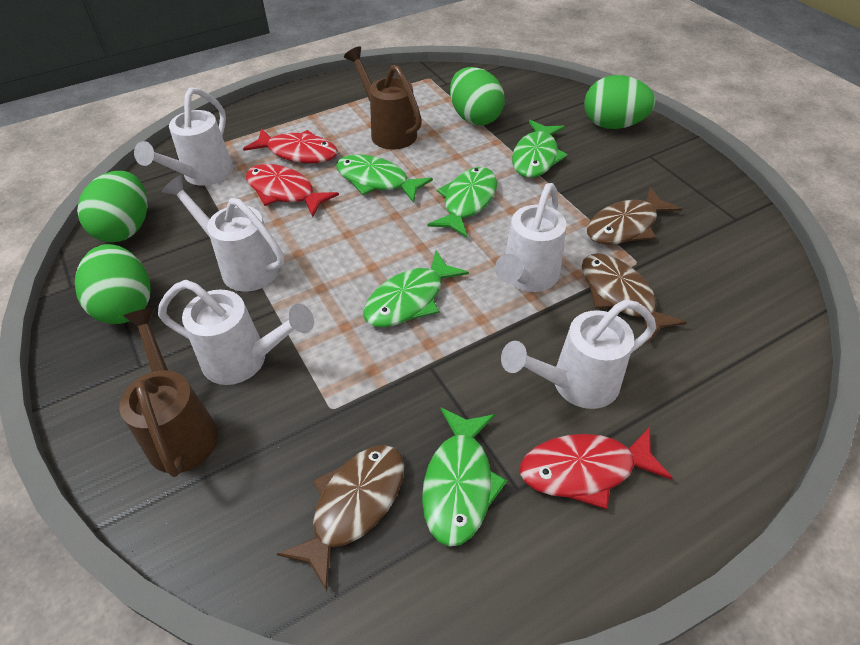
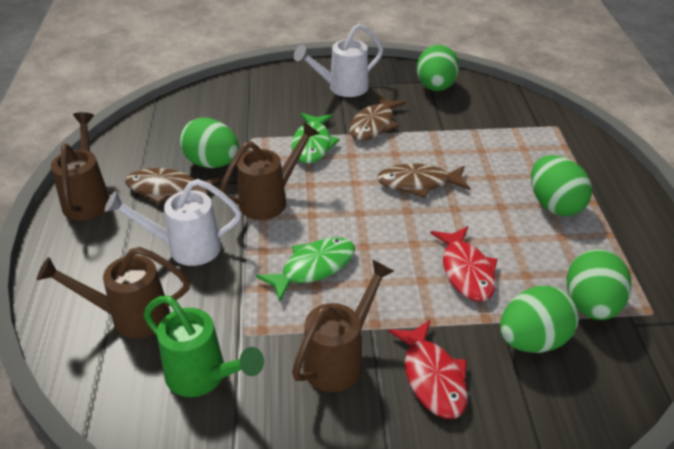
brown watering can: [119,307,218,477] [344,46,422,150] = 2 -> [37,247,190,339] [51,112,110,221] [220,121,320,220] [292,259,394,392] = 4
green egg: [75,244,151,324] [77,171,148,242] [450,67,505,126] [584,75,655,129] = 4 -> [180,118,239,168] [416,45,460,91] [500,286,579,353] [531,155,592,216] [567,249,632,320] = 5
green fish: [336,155,433,203] [363,251,469,327] [422,407,507,547] [427,167,497,238] [512,120,568,178] = 5 -> [256,237,355,302] [291,113,340,164] = 2
green watering can: none = 0 -> [144,296,264,397] = 1
red fish: [243,128,338,163] [246,164,339,217] [520,427,673,509] = 3 -> [388,320,468,419] [430,226,497,302] = 2
white watering can: [134,87,233,186] [158,280,314,385] [162,175,284,292] [495,183,566,292] [501,299,656,409] = 5 -> [105,179,241,266] [294,23,383,97] = 2

